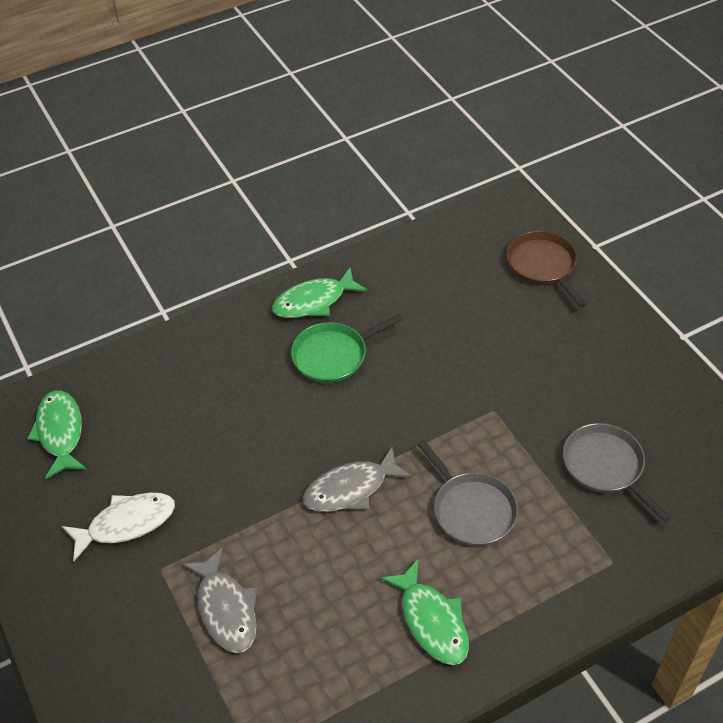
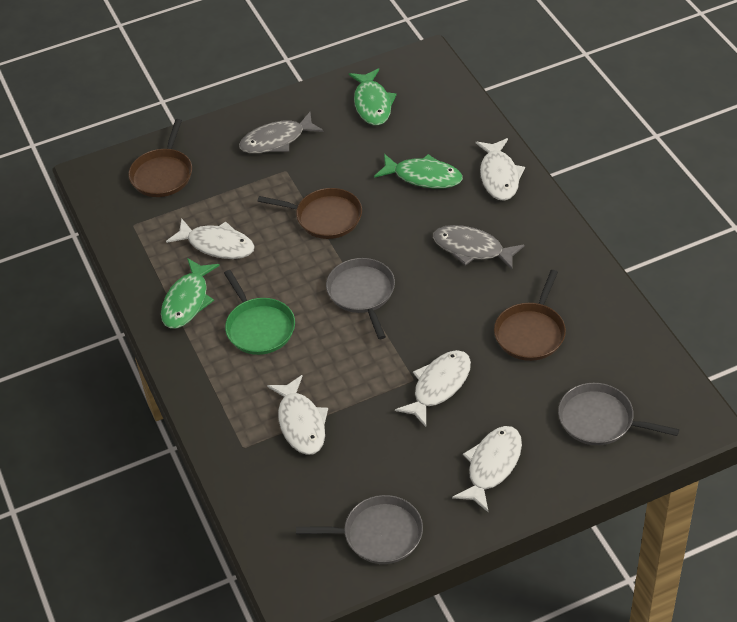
brown pan: [507,231,587,307] = 1 -> [129,119,192,197] [258,188,362,239] [494,270,566,361] = 3
grey pan: [417,440,518,546] [563,423,671,522] = 2 -> [296,495,423,564] [326,258,395,339] [558,383,679,446] = 3
white fish: [62,493,175,561] = 1 -> [166,218,255,259] [267,375,328,455] [395,350,471,427] [452,426,522,512] [476,138,525,201] = 5

